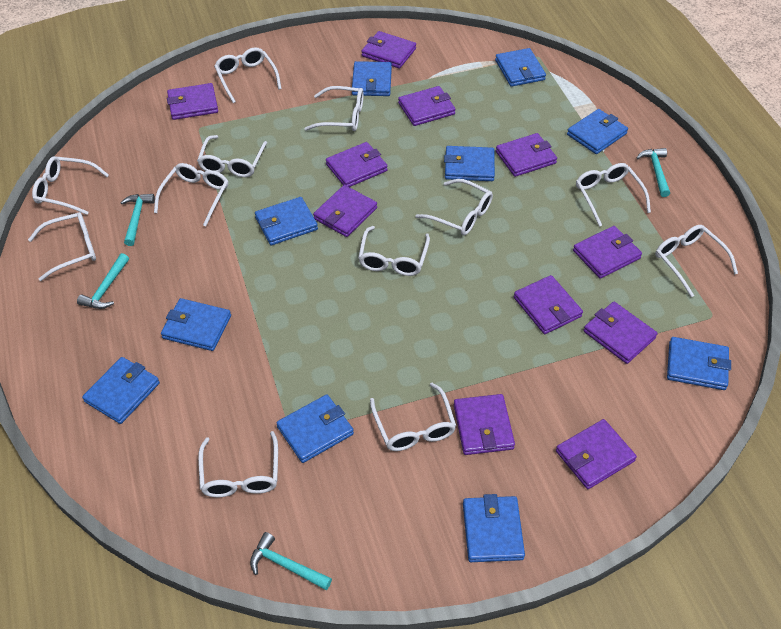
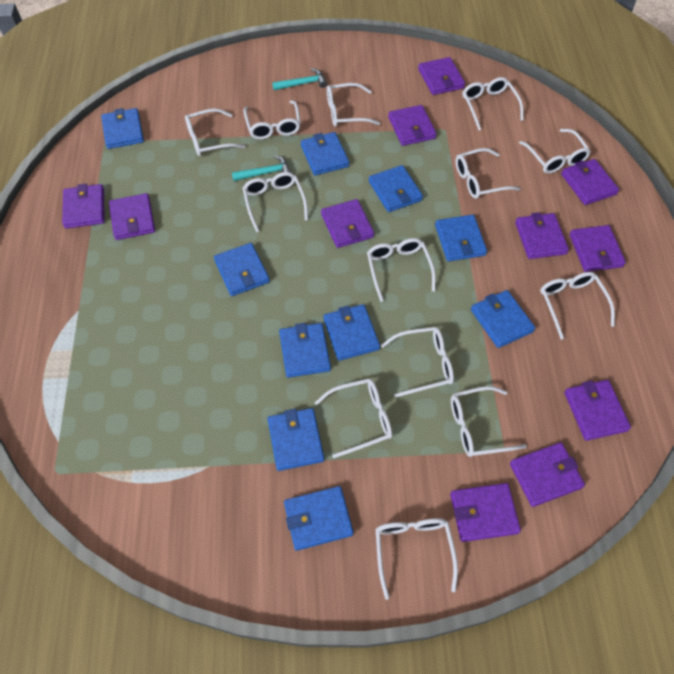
turquoise hammer: [77,253,129,309] [120,194,155,246] [250,532,332,590] [636,148,670,197] = 4 -> [232,155,291,181] [272,68,327,91] = 2
white glasses: [28,212,96,281] [32,156,109,215] [154,163,228,227] [197,135,267,177] [198,431,278,497] [214,47,281,103] [305,86,364,131] [358,226,430,276] [370,383,456,451] [415,179,493,235] [576,163,651,227] [655,225,738,297] = 12 -> [185,108,246,156] [243,100,301,139] [243,172,308,232] [315,379,392,458] [327,83,381,127] [367,238,436,302] [376,518,458,600] [381,327,454,398] [451,386,527,457] [455,148,521,199] [463,77,524,130] [519,129,591,173] [540,272,615,339] = 13

